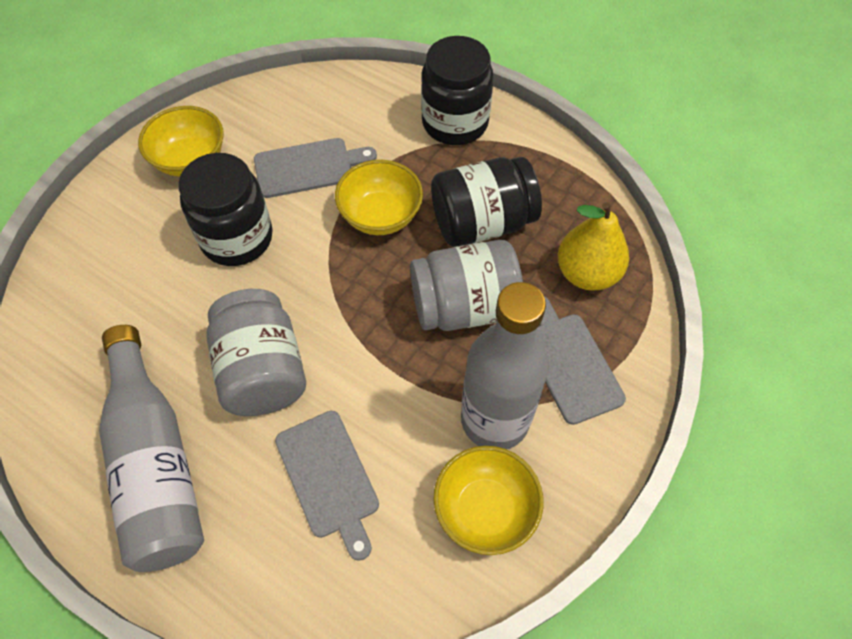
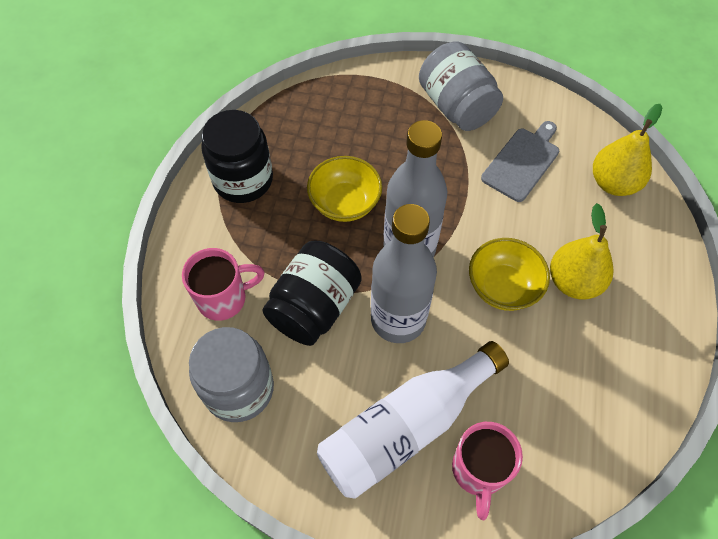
black jar: [178,153,273,266] [421,36,493,145] [431,157,542,247] = 3 -> [201,110,273,203] [262,241,362,346] = 2
grey cutting board: [254,138,377,198] [275,411,379,561] [536,297,626,425] = 3 -> [481,121,559,202] = 1
pink mug: none = 0 -> [182,248,265,321] [452,422,523,520] = 2
white bottle: none = 0 -> [317,341,509,499] = 1
yellow bowl: [138,106,224,177] [335,160,423,235] [433,446,543,555] = 3 -> [307,156,382,222] [469,238,550,311] = 2
yellow pear: [558,202,629,291] = 1 -> [550,203,613,300] [593,104,662,196] = 2

